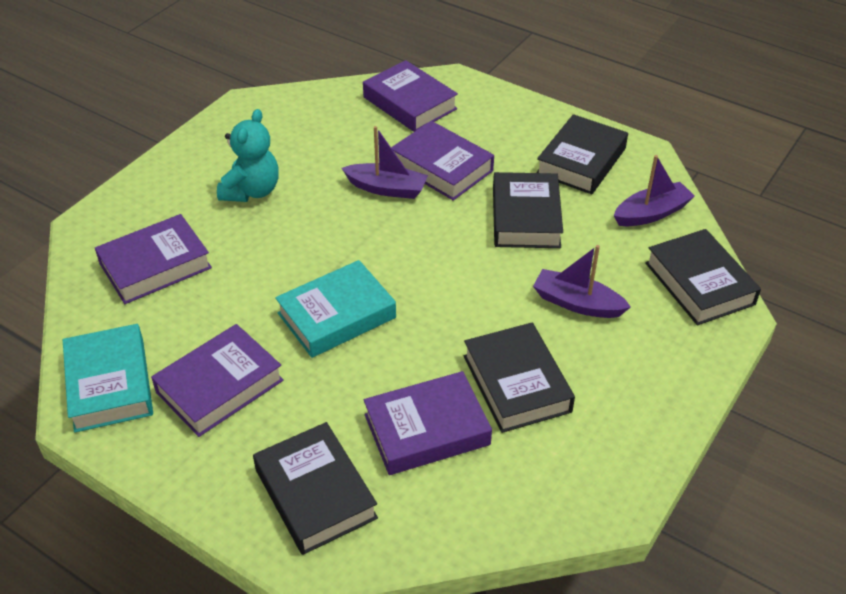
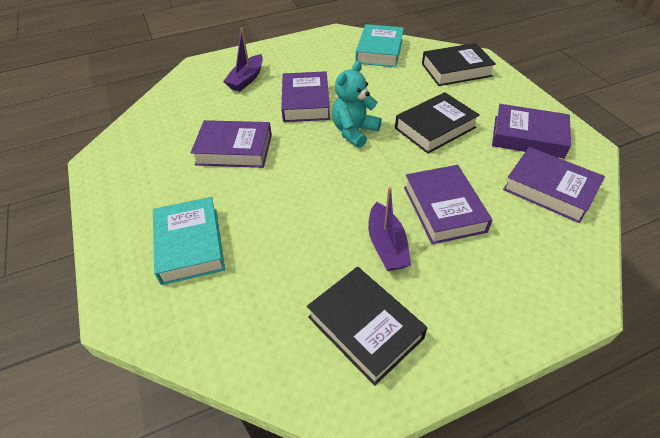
black book: [253,422,378,555] [464,323,575,433] [493,172,563,248] [536,114,628,194] [645,229,761,325] = 5 -> [307,267,427,386] [395,92,480,154] [422,43,496,86] = 3
purple boat: [342,126,428,199] [533,245,631,318] [614,155,695,226] = 3 -> [223,28,263,91] [368,187,411,271] = 2

